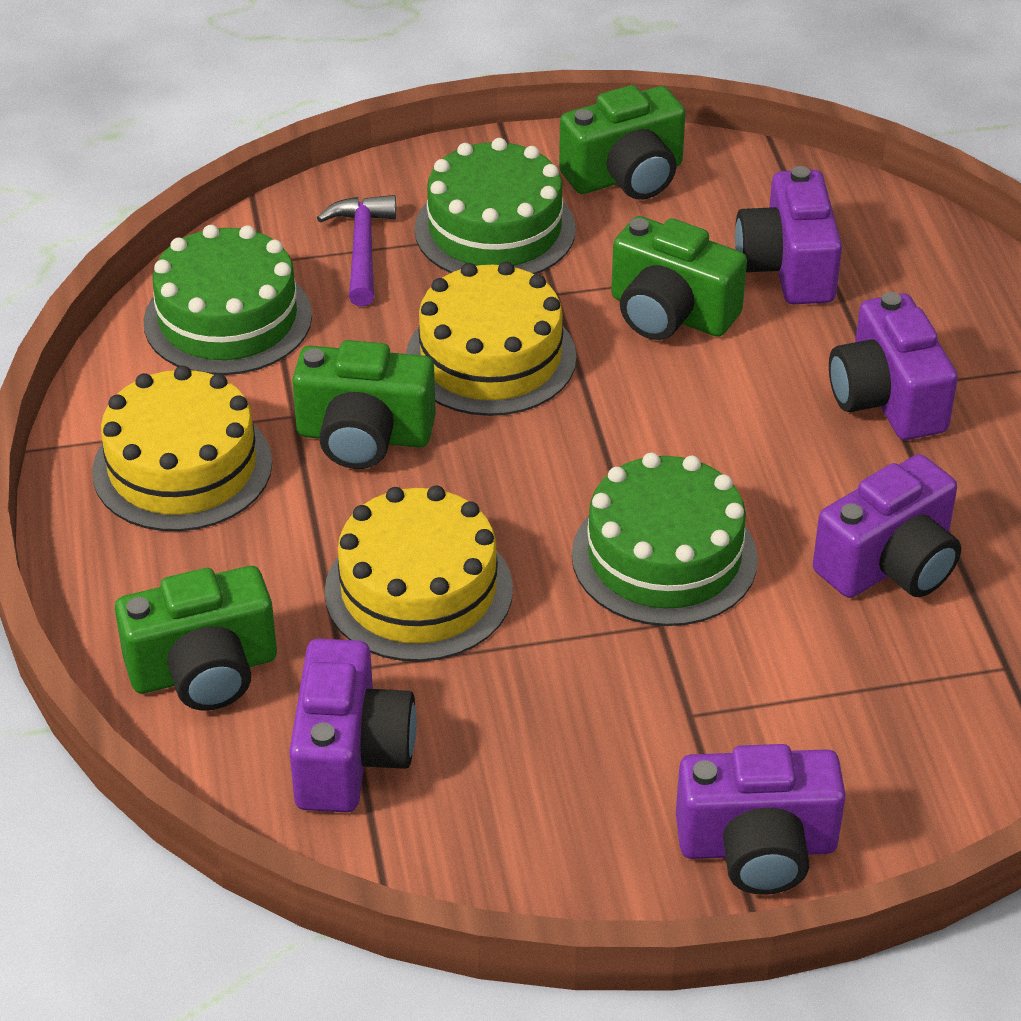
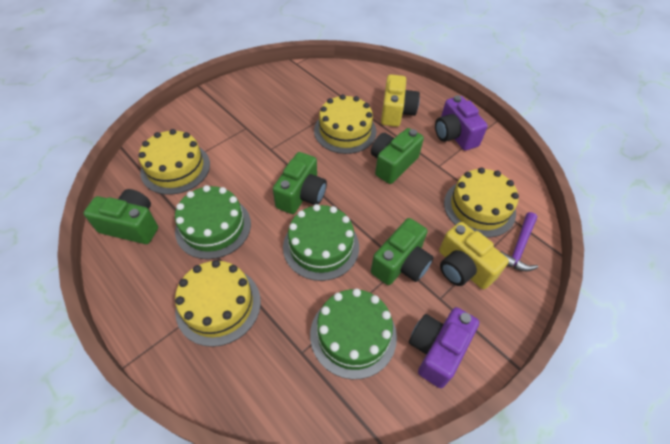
purple camera: [289,639,417,812] [676,744,846,895] [735,166,842,304] [813,454,961,598] [829,292,958,440] = 5 -> [409,307,479,388] [435,95,488,151] = 2
yellow cake: [92,366,272,531] [324,485,513,662] [406,261,577,416] = 3 -> [138,129,210,195] [175,260,261,347] [314,94,376,154] [444,167,519,238] = 4
yellow camera: none = 0 -> [381,74,420,127] [439,222,509,289] = 2

